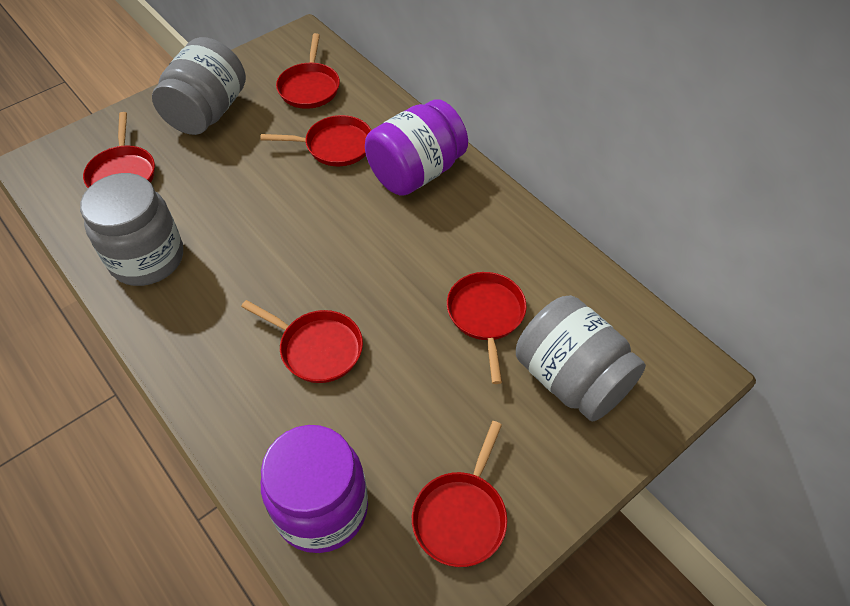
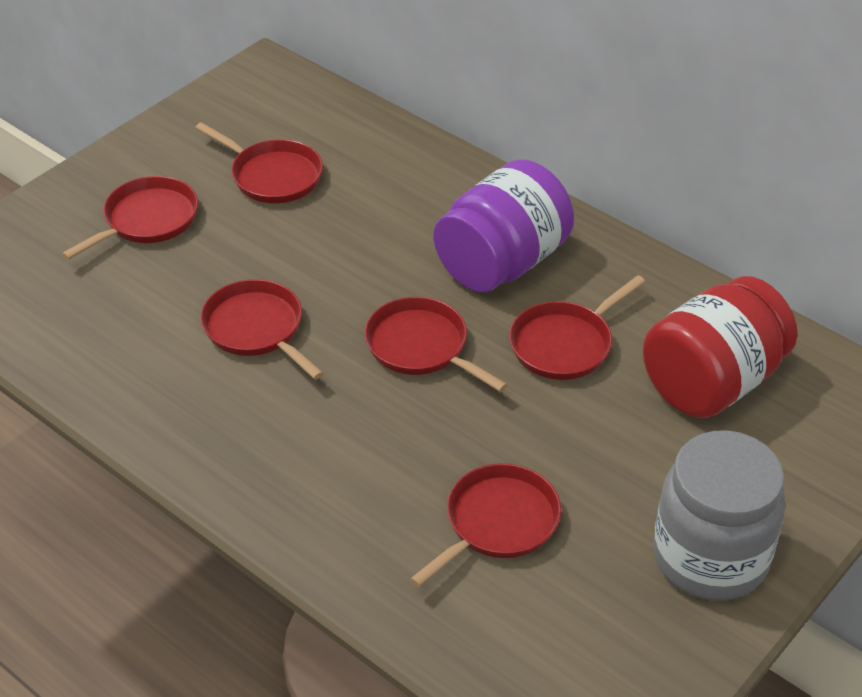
grey jar: [80,173,183,286] [152,37,246,135] [516,295,646,422] = 3 -> [654,430,786,601] = 1
purple jar: [261,425,368,553] [365,99,468,196] = 2 -> [433,159,574,292] = 1
red jar: none = 0 -> [643,276,797,418] = 1

